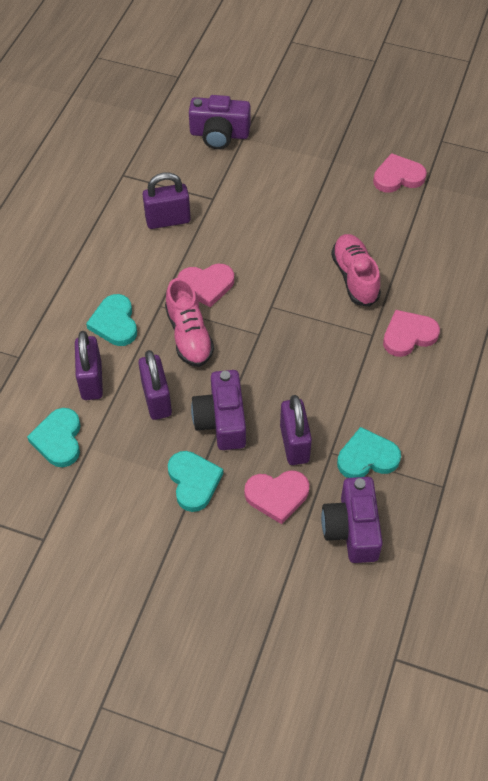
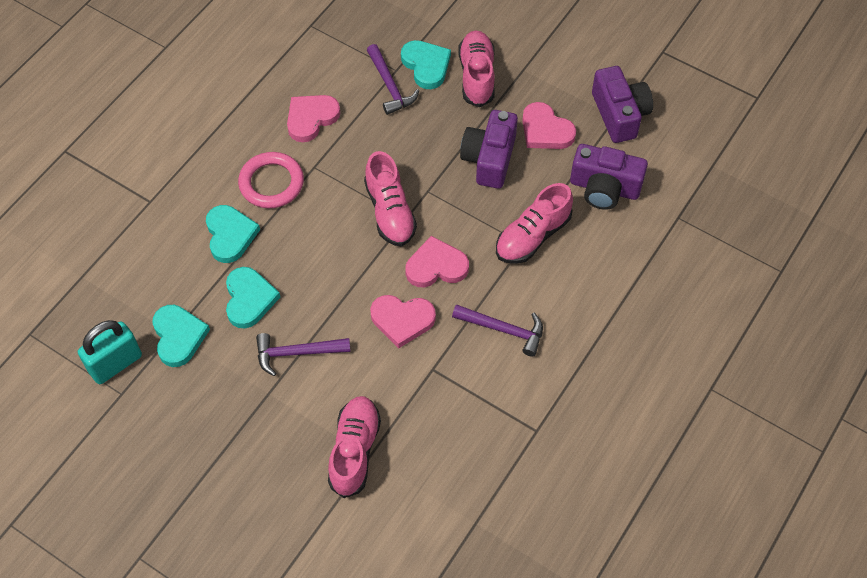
pink ring: none = 0 -> [238,152,304,208] = 1
pink shoe: [165,278,214,367] [331,234,381,307] = 2 -> [328,396,381,498] [364,151,417,246] [459,30,495,107] [496,183,573,264] = 4
purple hammer: none = 0 -> [256,333,350,376] [367,44,419,115] [452,304,543,357] = 3
purple padlock: [75,331,103,400] [138,350,172,420] [142,172,191,229] [280,395,312,465] = 4 -> none = 0
turquoise padlock: none = 0 -> [78,320,142,384] = 1

